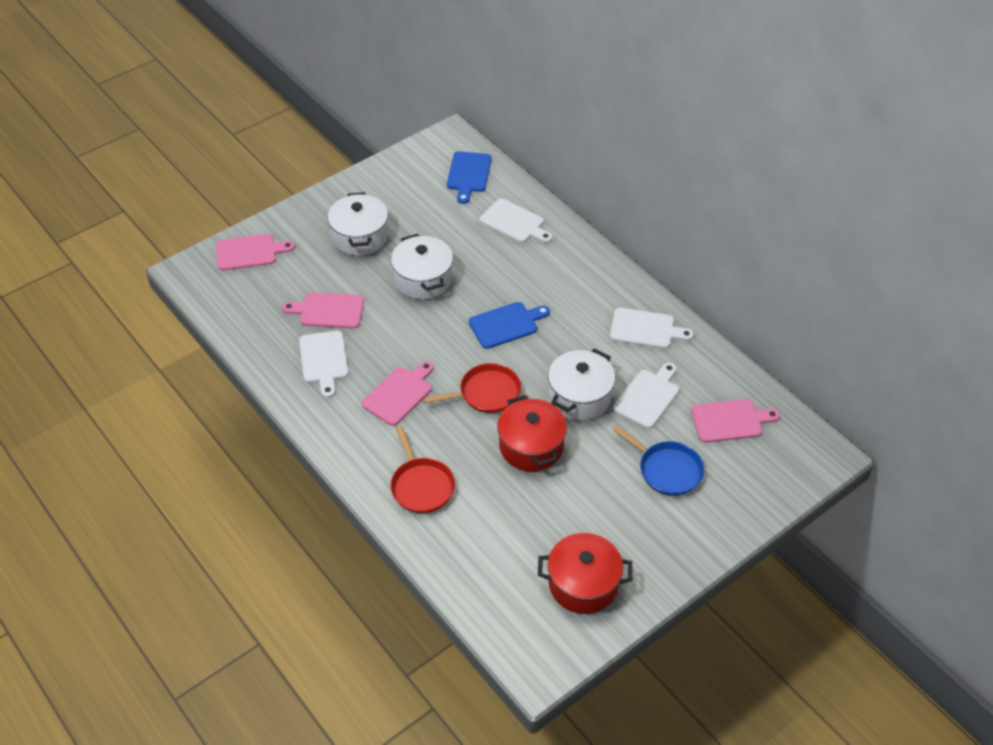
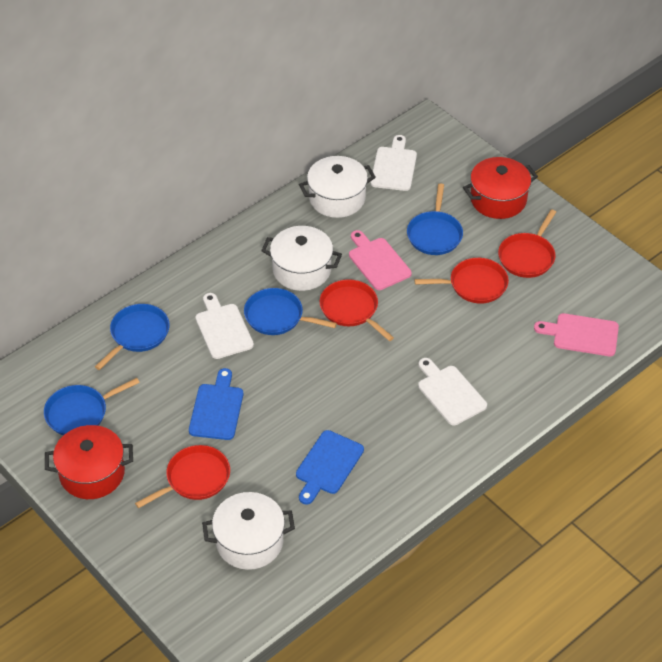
blue pan: [613,425,704,496] = 1 -> [44,378,140,435] [95,304,170,370] [244,288,337,335] [407,183,463,255] = 4
pink cutting board: [216,234,295,271] [282,292,364,329] [362,361,434,426] [691,399,780,443] = 4 -> [349,230,412,290] [534,313,619,356] = 2
red pan: [391,426,455,513] [423,363,521,413] = 2 -> [135,445,230,508] [320,279,394,341] [414,258,509,304] [498,209,556,278] = 4
white cutting board: [299,331,348,398] [479,199,552,243] [610,308,694,349] [613,363,679,429] = 4 -> [196,293,254,359] [371,135,417,191] [418,358,487,425] = 3

